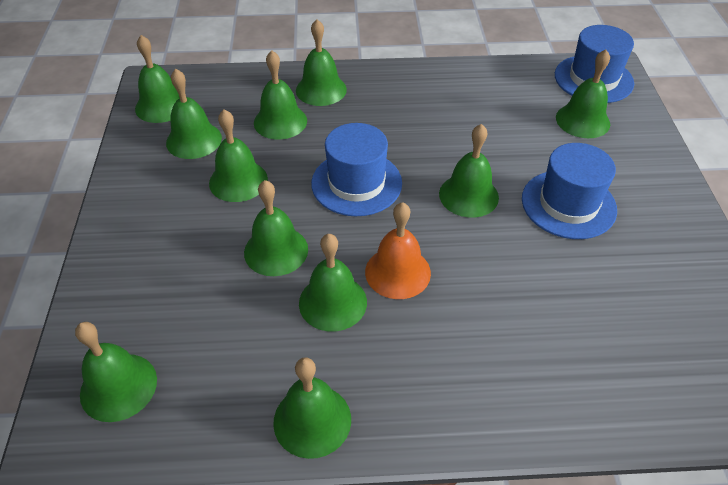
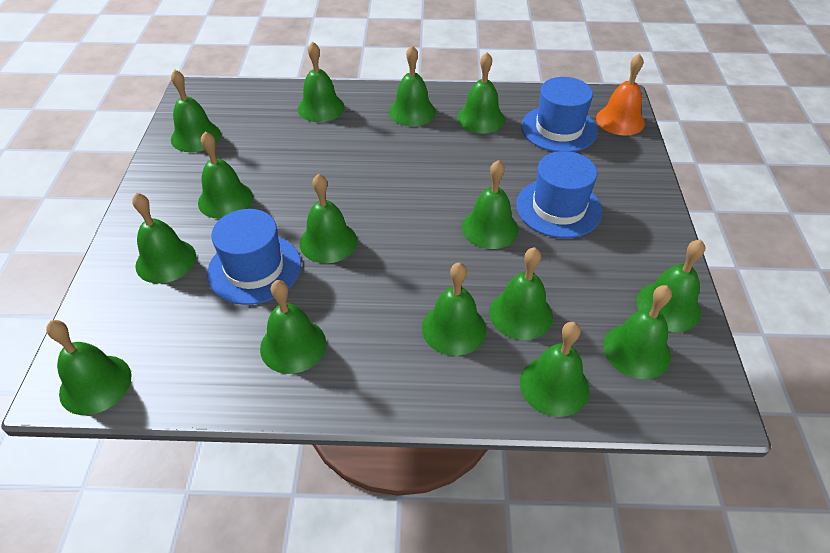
green bell: [75,322,157,422] [135,35,180,123] [166,69,222,159] [209,109,268,202] [244,180,308,276] [254,50,307,140] [273,357,351,459] [296,19,347,106] [299,234,367,332] [439,124,499,218] [556,49,610,138] = 11 -> [46,320,131,415] [132,193,196,284] [171,70,221,152] [198,132,253,219] [260,280,326,374] [298,41,345,122] [300,174,357,263] [389,45,436,126] [422,263,486,356] [457,52,505,134] [462,160,518,249] [489,247,553,340] [520,322,589,417] [603,285,672,379] [636,240,705,332] = 15

